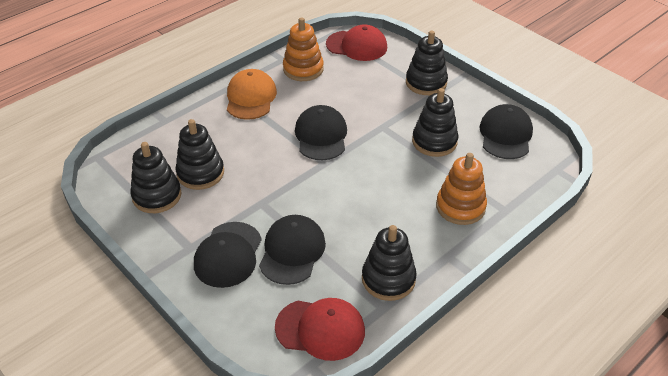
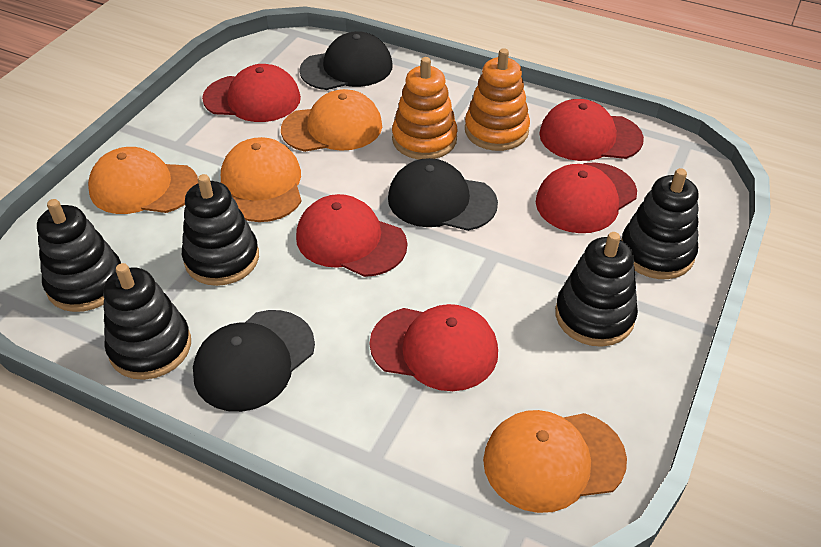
black cap: [194,222,262,288] [259,215,326,285] [295,105,347,160] [480,104,533,159] = 4 -> [193,310,315,412] [299,31,393,90] [388,158,498,231] = 3
orange cap: [227,69,277,120] = 1 -> [88,147,198,214] [221,137,302,222] [281,89,382,152] [483,410,627,513] = 4
red cap: [275,298,365,361] [326,24,387,61] = 2 -> [202,64,301,122] [296,194,407,277] [370,304,498,391] [536,162,637,233] [539,99,644,161] = 5

